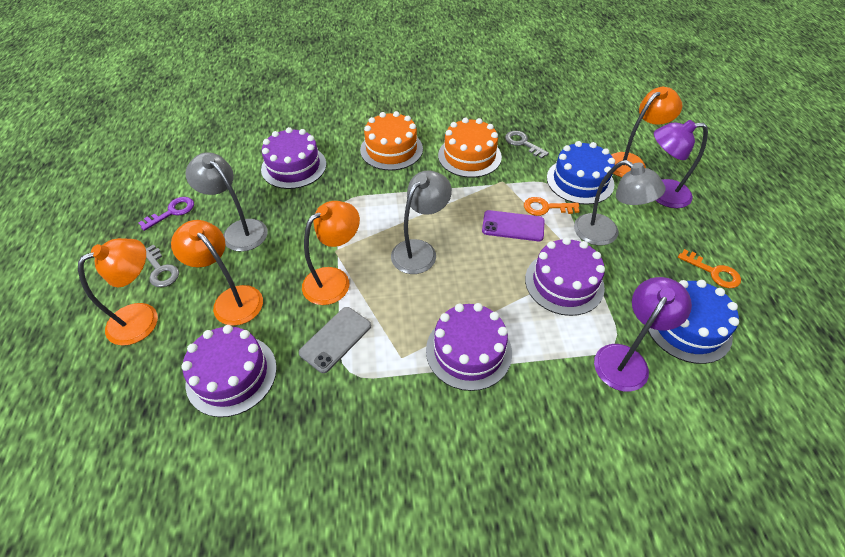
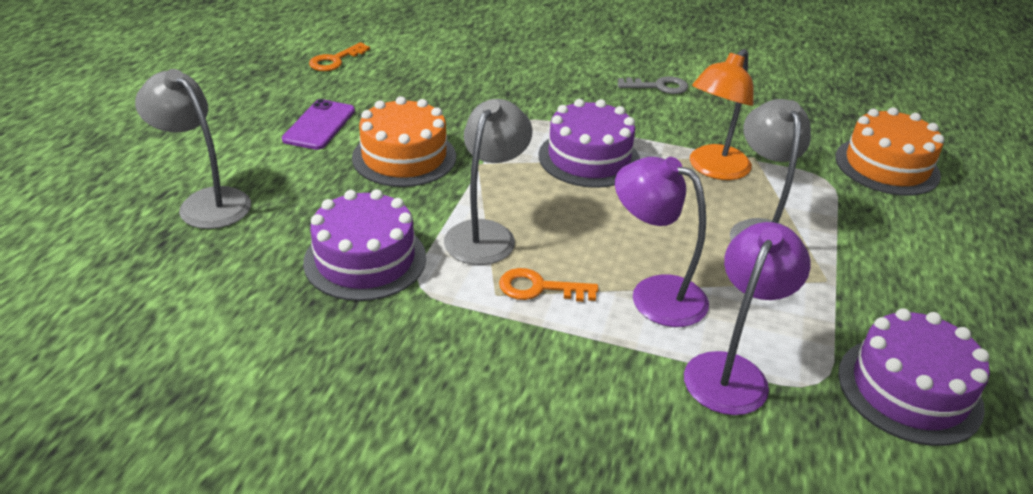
blue cake: [547,141,615,205] [648,280,739,364] = 2 -> none = 0
grey key: [145,244,179,287] [505,131,549,159] = 2 -> [618,76,688,94] = 1
grey phone: [299,307,371,373] = 1 -> none = 0
orange lamp: [78,238,158,345] [171,220,263,326] [302,201,360,305] [611,87,682,177] = 4 -> [690,49,754,180] = 1
purple cake: [181,325,277,417] [261,127,326,189] [426,303,512,391] [525,237,605,316] = 4 -> [303,189,426,301] [539,99,640,188] [838,308,990,446] = 3
purple key: [139,197,194,231] = 1 -> none = 0

